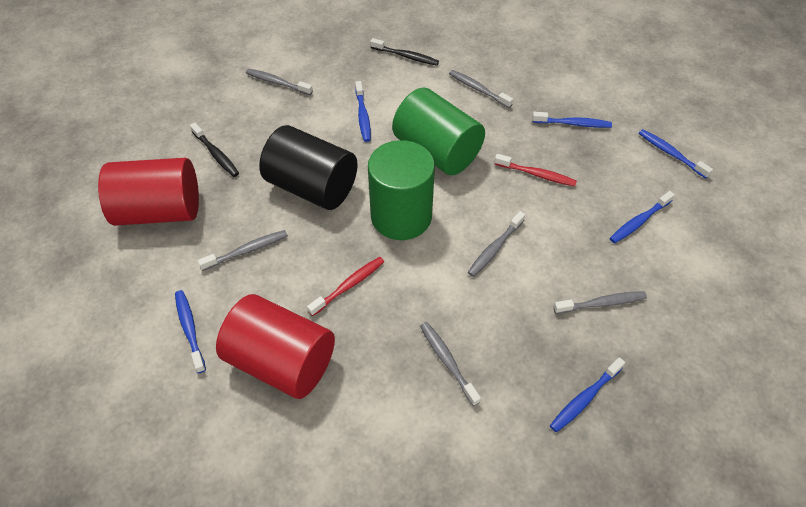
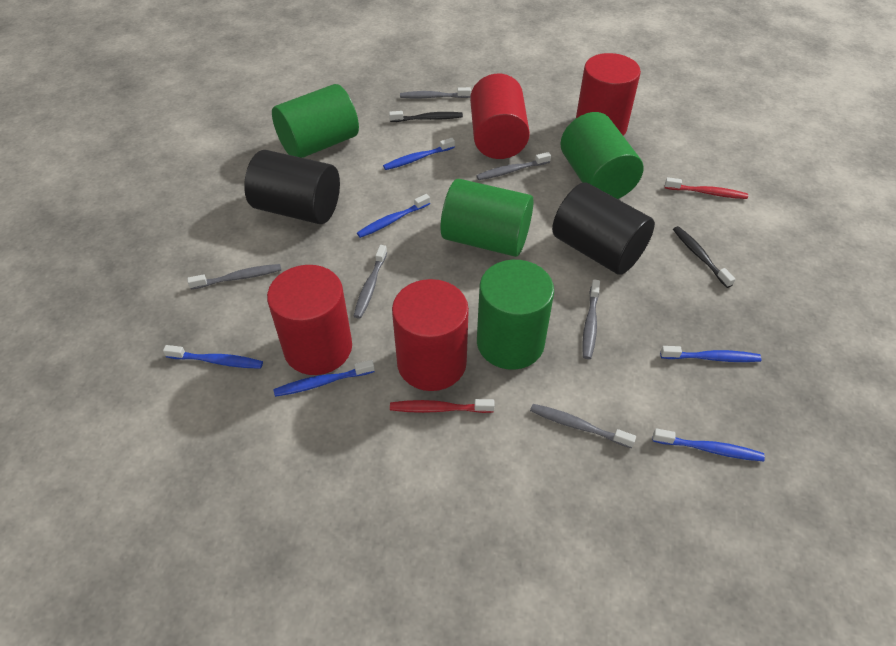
black cylinder: [259,125,358,210] = 1 -> [244,150,340,224] [552,182,655,275] = 2
green cylinder: [368,140,435,240] [392,87,485,175] = 2 -> [272,84,359,158] [441,179,534,257] [477,260,554,370] [560,112,643,199] = 4
red cylinder: [98,158,199,226] [216,294,335,399] = 2 -> [267,265,352,375] [392,279,469,391] [470,74,530,159] [576,53,641,136] = 4

